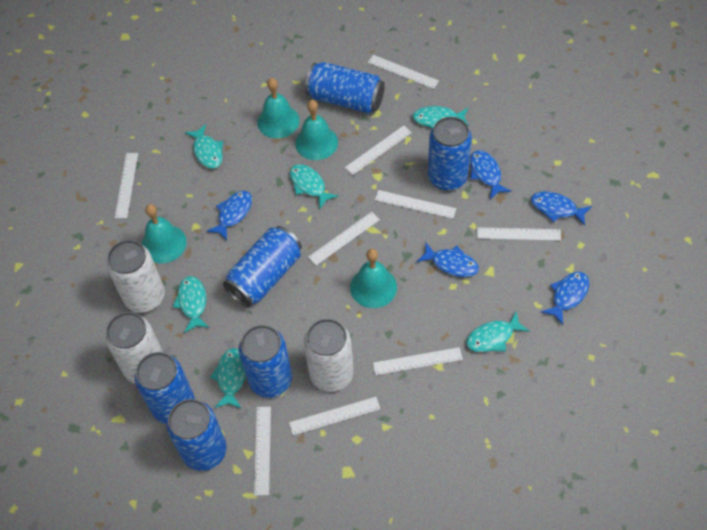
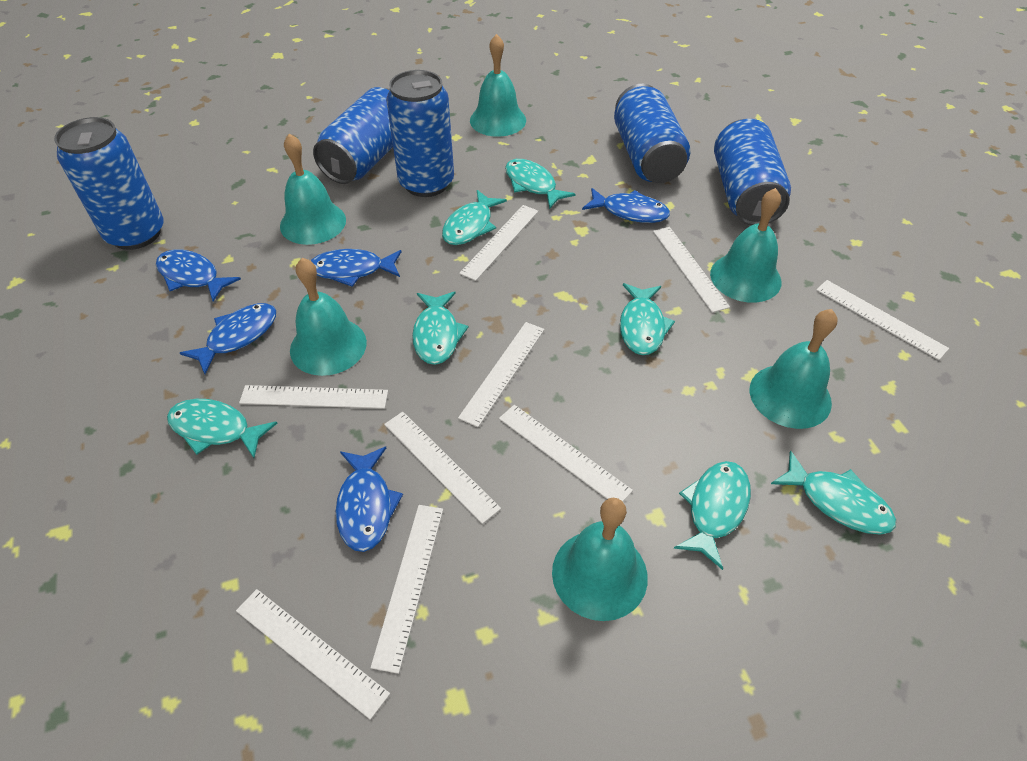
blue can: [135,352,195,424] [167,399,227,471] [223,226,302,307] [239,325,292,398] [305,62,385,113] [428,117,472,191] = 6 -> [54,117,164,250] [313,87,393,184] [386,70,454,197] [614,84,691,183] [714,119,791,225] = 5
turquoise bell: [142,204,187,263] [258,78,300,138] [295,100,338,160] [350,249,397,308] = 4 -> [280,134,346,245] [290,258,367,376] [470,34,526,137] [552,498,648,621] [710,188,781,303] [750,309,837,429] = 6
turquoise fish: [172,276,210,333] [185,124,223,169] [210,348,246,408] [290,164,338,209] [412,106,469,128] [466,312,530,352] = 6 -> [167,399,278,458] [412,292,468,365] [442,190,507,245] [505,159,575,209] [620,283,675,355] [674,461,751,570] [771,451,896,534] = 7
white can: [105,312,163,383] [107,240,165,313] [304,319,354,392] = 3 -> none = 0

